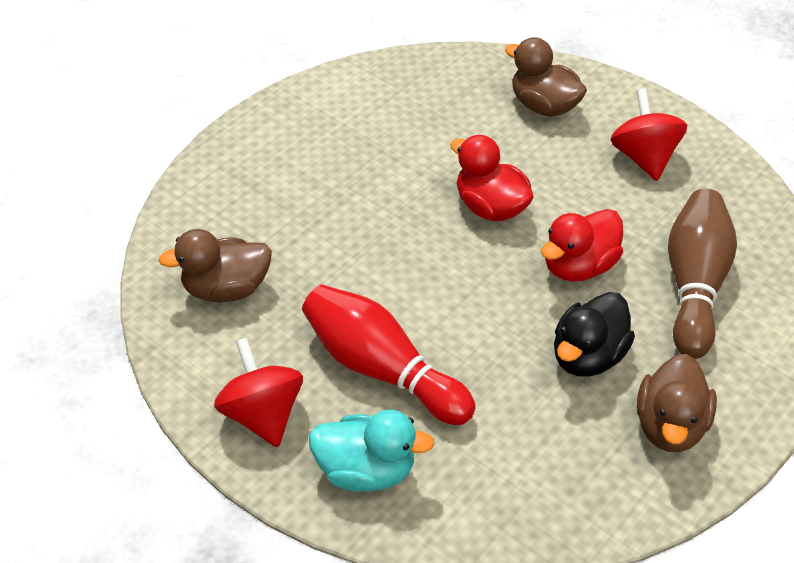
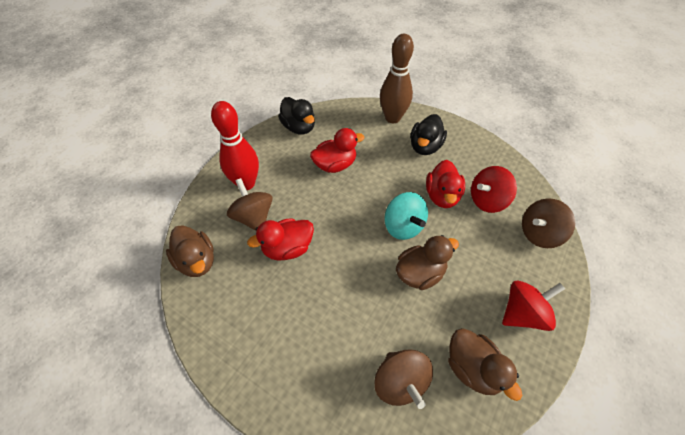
black duck: [554,292,635,377] = 1 -> [278,97,315,134] [410,114,447,155] = 2
brown spinning top: none = 0 -> [227,178,273,231] [374,349,433,409] [522,199,575,248] = 3
red duck: [450,135,534,221] [541,209,623,282] = 2 -> [247,218,314,261] [310,128,364,173] [426,160,465,208] = 3
turquoise duck: [309,410,434,492] = 1 -> none = 0
turquoise spinning top: none = 0 -> [384,192,428,240] = 1

